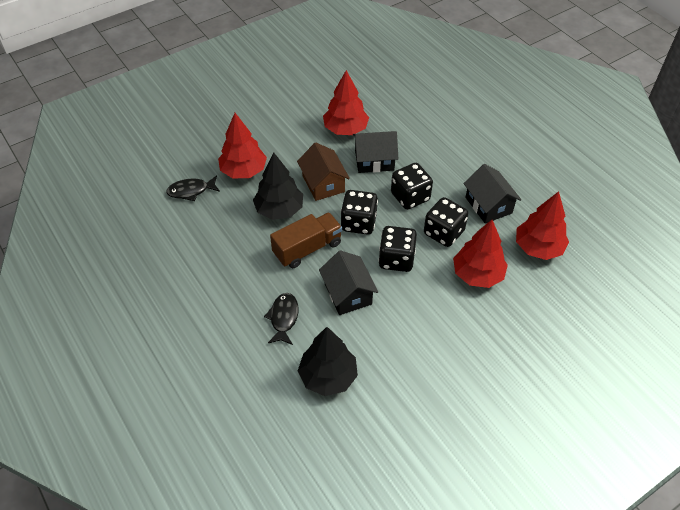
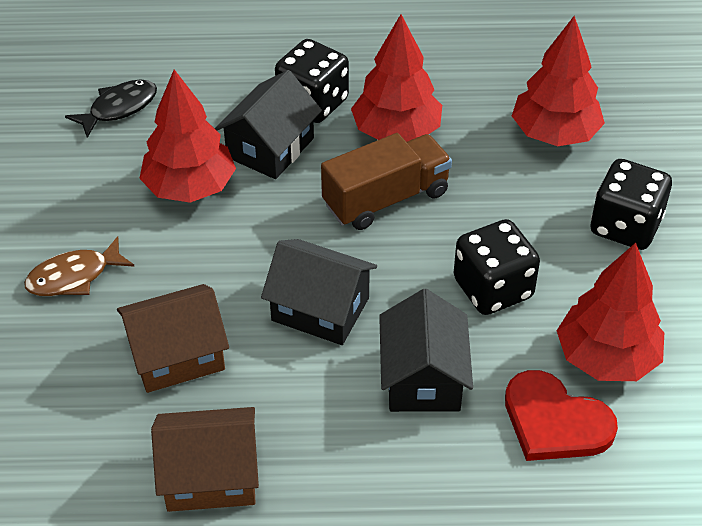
black dice: [341,190,378,235] [378,226,417,272] [391,163,433,210] [424,197,468,247] = 4 -> [275,39,349,123] [454,219,540,315] [590,159,672,250] = 3
black fish: [166,175,220,201] [264,293,298,345] = 2 -> [65,79,157,138] = 1
black tree: [253,152,303,220] [298,327,358,396] = 2 -> none = 0
brown fish: none = 0 -> [24,236,135,296] = 1
brown house: [297,143,350,201] = 1 -> [117,284,229,393] [151,407,259,512] = 2
red heart: none = 0 -> [505,370,618,461] = 1

